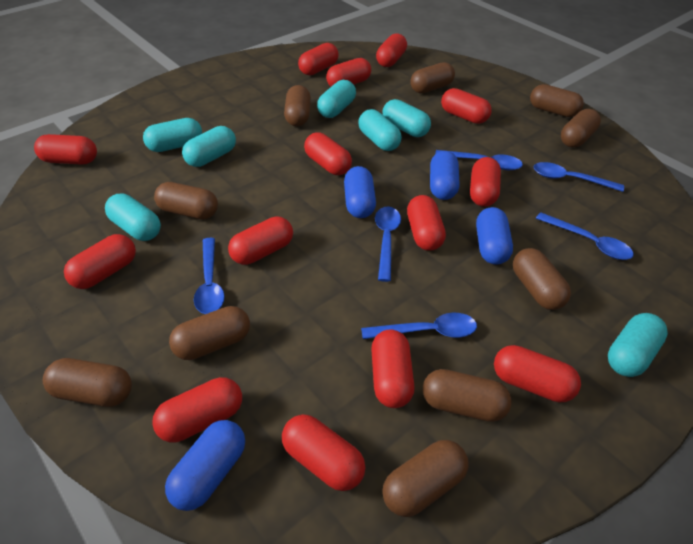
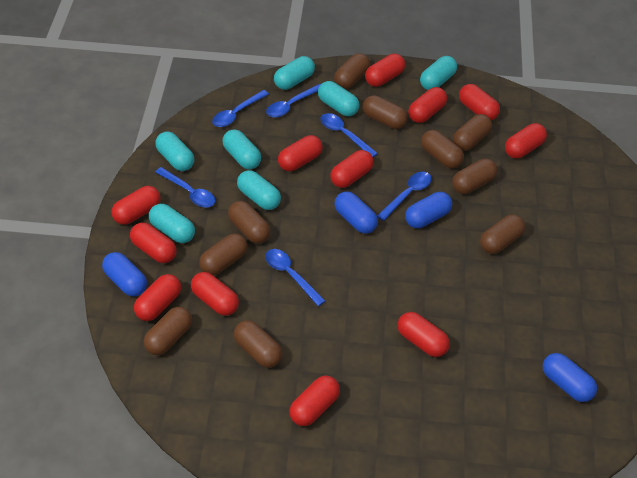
red capsule: [34,134,97,165] [64,234,136,289] [152,377,242,442] [228,216,293,265] [282,414,365,491] [298,43,339,75] [304,132,352,175] [326,58,371,87] [371,329,414,408] [376,33,407,67] [407,195,446,251] [441,88,492,124] [470,157,501,207] [494,345,581,403] = 14 -> [111,186,161,225] [130,223,177,263] [134,274,181,321] [191,272,239,316] [278,135,323,171] [289,376,340,426] [330,150,374,188] [365,54,405,87] [397,312,450,357] [408,87,447,123] [459,84,500,120] [505,123,547,159] = 12

